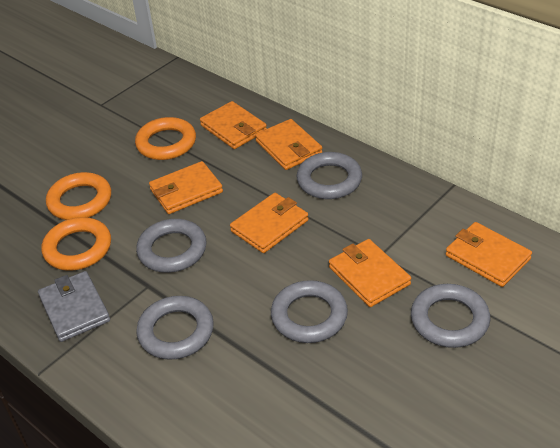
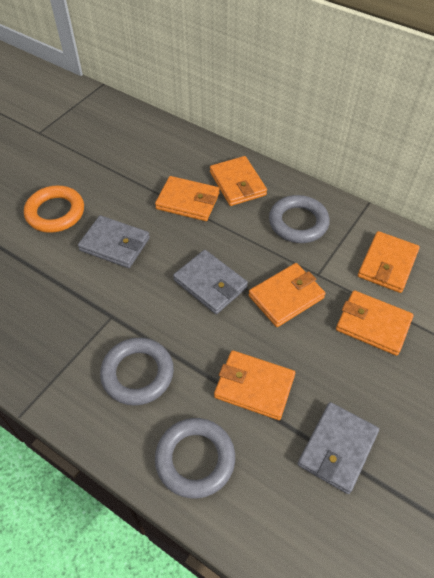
grey ring: [136,219,206,273] [136,296,214,360] [271,280,348,343] [297,152,362,199] [411,284,490,348] = 5 -> [100,338,174,406] [155,418,235,498] [269,195,330,243] = 3
grey wallet: [38,271,110,342] = 1 -> [78,216,150,268] [173,250,248,314] [298,402,379,494] = 3
orange ring: [42,217,111,271] [46,172,111,220] [135,117,196,160] = 3 -> [24,186,84,233] = 1

